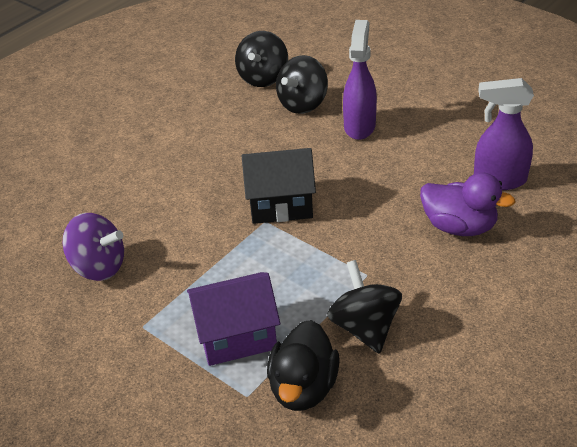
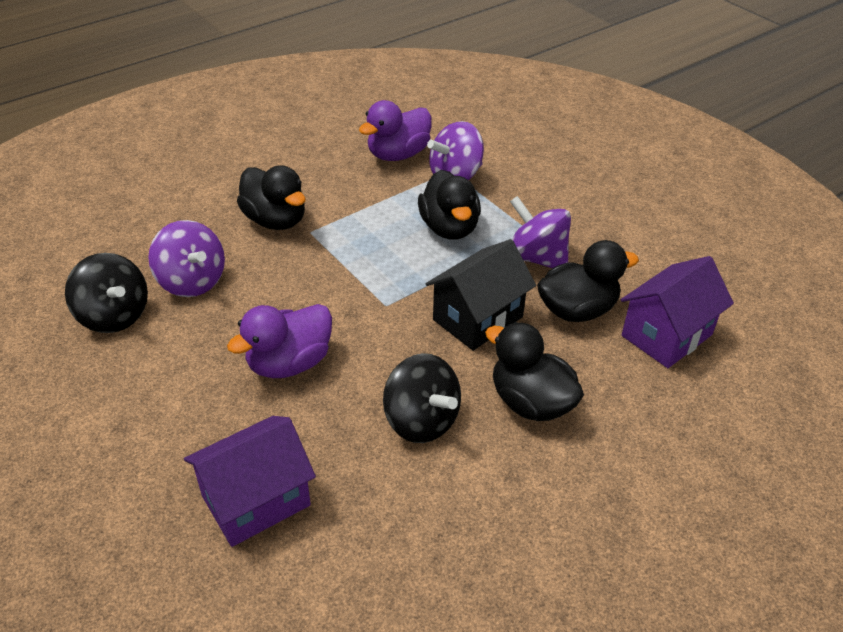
black duck: [267,320,340,411] = 1 -> [237,165,306,230] [418,170,481,240] [485,322,584,421] [537,240,639,322] = 4
black spinning top: [235,31,288,87] [276,55,328,114] [327,260,402,354] = 3 -> [65,253,148,333] [383,353,461,443] = 2
purple duck: [420,172,516,236] = 1 -> [227,304,332,378] [359,100,432,161] = 2
purple house: [187,272,280,366] = 1 -> [184,416,316,547] [621,256,734,368] = 2
purple spinning top: [63,213,124,281] = 1 -> [148,220,225,297] [427,121,484,180] [510,196,571,268] = 3
purple spray bottle: [343,20,377,140] [474,78,534,190] = 2 -> none = 0

